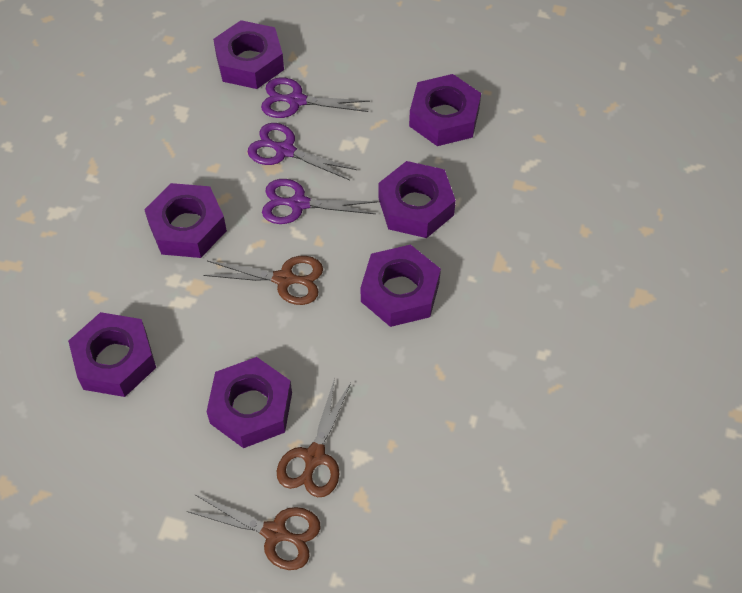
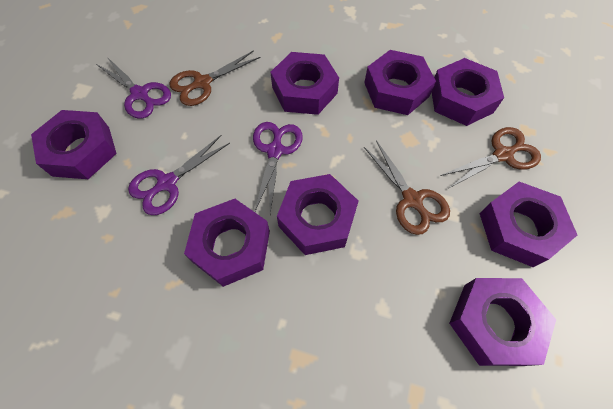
purple nut: [68,312,156,397] [144,183,227,258] [206,357,292,448] [213,20,284,89] [361,245,441,327] [378,161,456,238] [409,74,481,146] = 7 -> [31,110,117,179] [184,199,270,287] [271,52,339,115] [277,174,358,255] [364,50,436,115] [432,58,504,126] [449,278,556,366] [479,182,577,267] = 8

